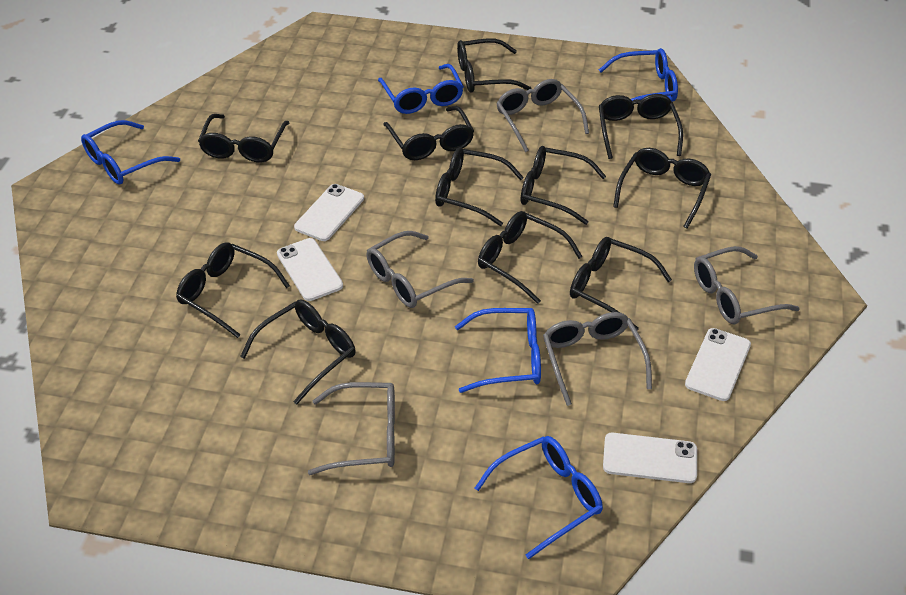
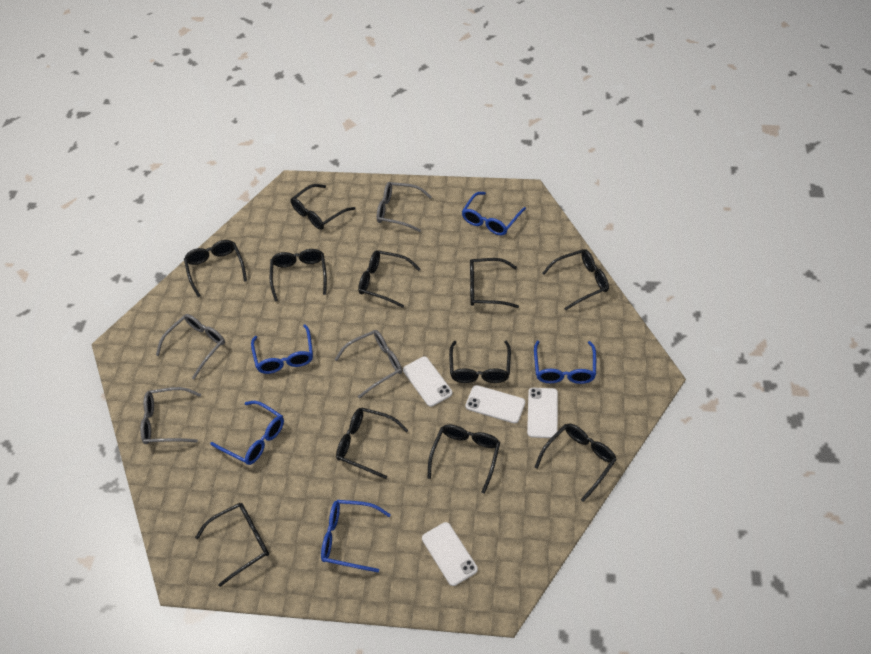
grey glasses: [308,382,395,475] [367,231,474,308] [496,79,589,152] [543,312,652,406] [694,246,800,324] = 5 -> [140,387,201,444] [156,314,225,379] [334,330,402,399] [377,182,432,232] = 4

